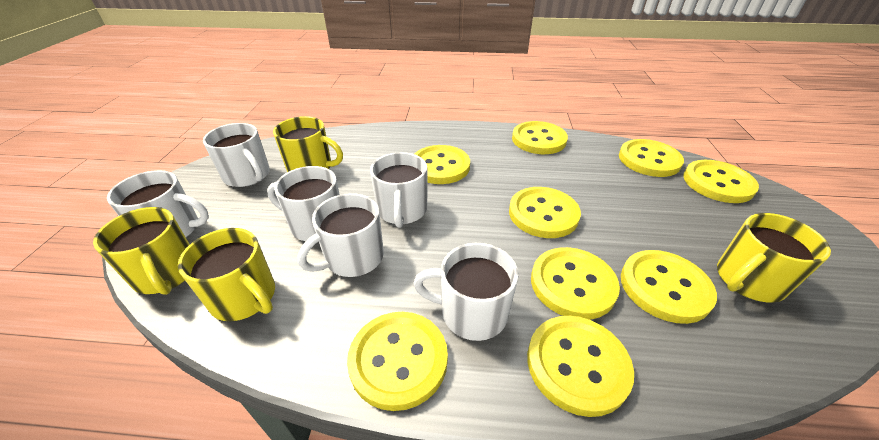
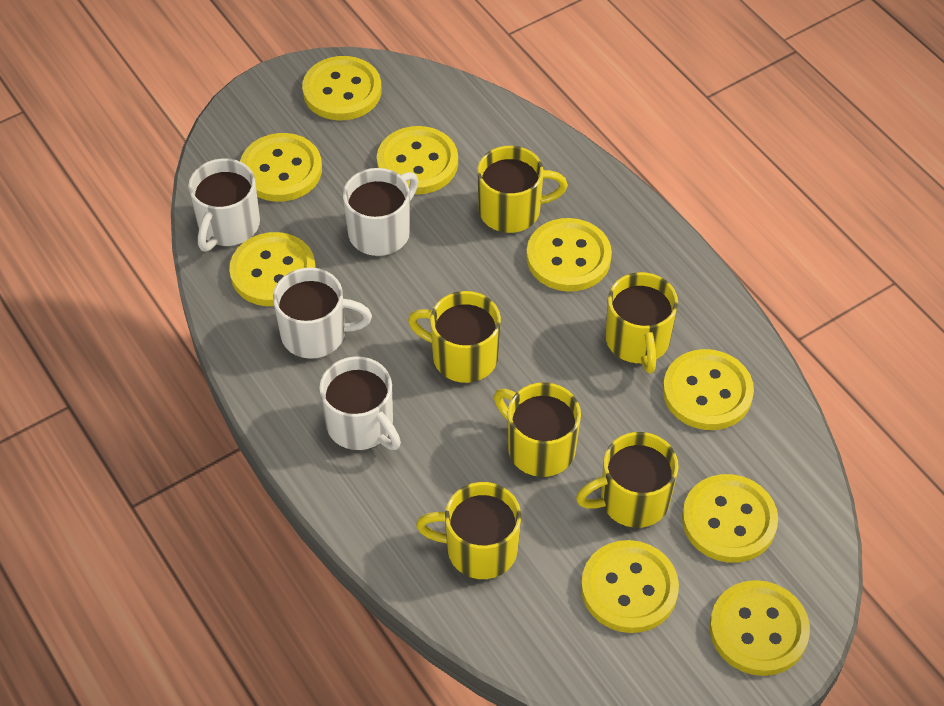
white mug: [107,170,209,237] [203,123,270,187] [267,166,340,241] [298,193,384,277] [370,152,427,228] [413,243,518,341] = 6 -> [188,158,260,251] [273,268,372,359] [319,356,401,450] [343,168,419,256] = 4
yellow mug: [93,207,190,295] [178,228,275,321] [273,116,343,172] [717,213,831,303] = 4 -> [408,291,501,383] [416,482,521,579] [477,146,568,233] [494,382,581,477] [576,432,679,528] [605,272,678,374] = 6

